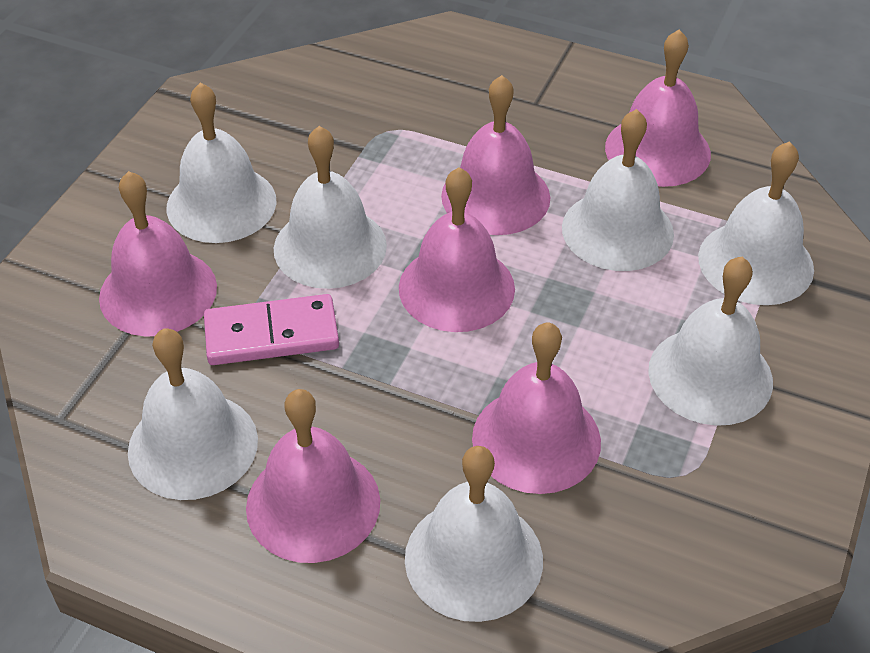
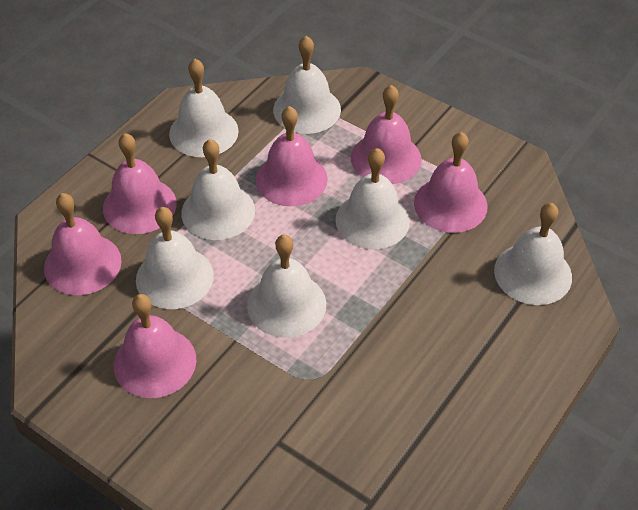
pink domino: [204,294,339,365] = 1 -> none = 0

